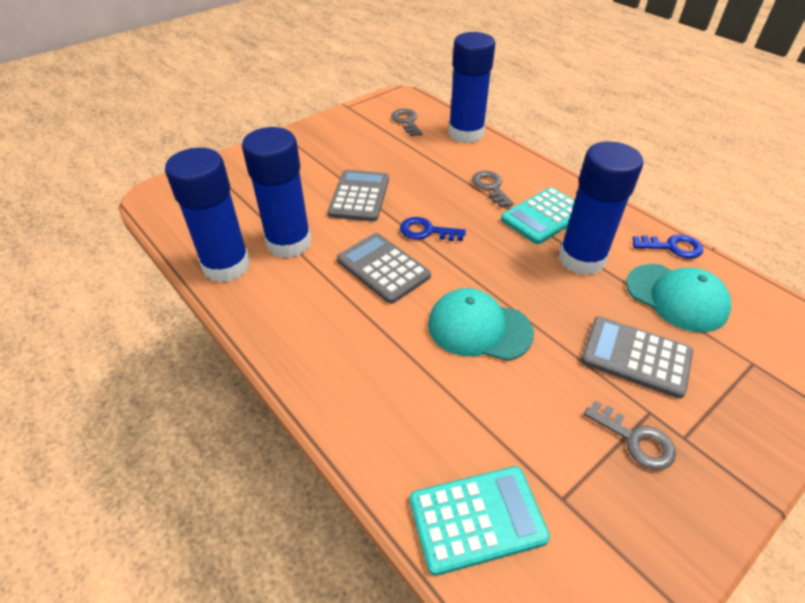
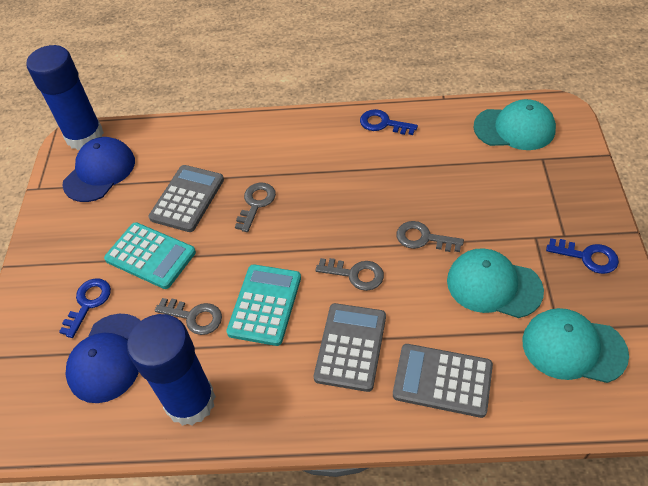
blue cap: none = 0 -> [63,137,135,202] [65,314,141,403] = 2
blue glue stick: [165,148,250,282] [242,127,312,258] [448,32,495,143] [559,141,643,275] = 4 -> [27,45,104,150] [127,314,216,426] = 2
blue key: [400,217,466,241] [632,234,704,259] = 2 -> [59,278,111,338] [360,109,418,135] [546,238,619,274] = 3
grey key: [391,109,423,137] [472,171,514,208] [584,401,676,470] = 3 -> [155,298,222,335] [235,183,276,232] [315,258,384,291] [397,221,464,252] = 4
turquoise cap: [428,288,534,361] [626,264,731,332] = 2 -> [447,248,544,318] [473,99,556,150] [522,308,629,383] = 3

